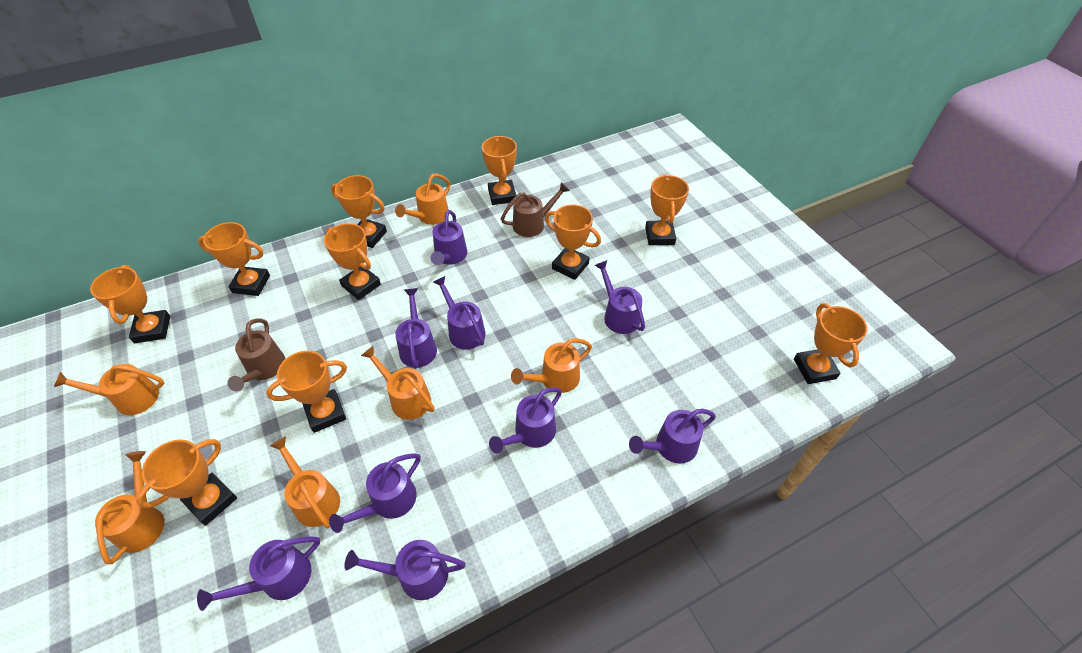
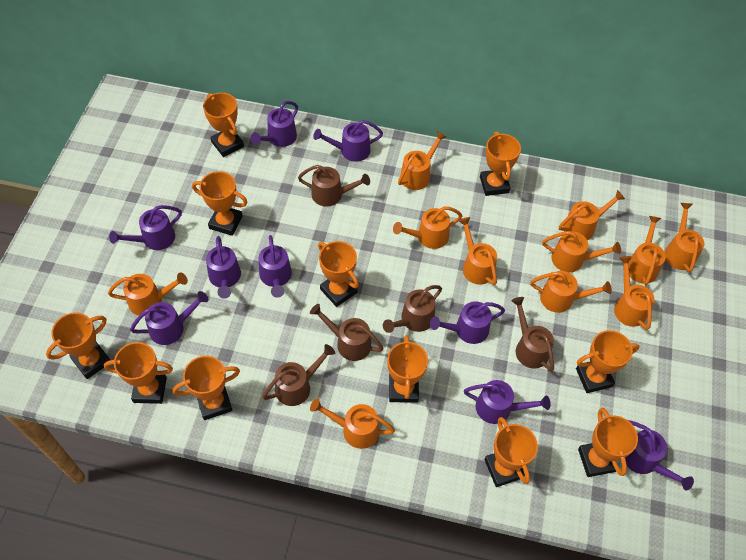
brown watering can: [227,319,285,391] [501,182,570,237] = 2 -> [262,344,335,406] [298,165,370,207] [310,304,384,361] [383,285,442,333] [511,297,554,371] = 5
orange trophy: [90,265,170,343] [136,439,237,526] [198,222,270,296] [266,351,347,433] [324,223,381,300] [331,175,387,248] [482,136,517,205] [545,205,601,280] [645,174,689,245] [794,303,868,384] = 10 -> [46,312,110,379] [104,342,173,404] [173,356,240,420] [192,171,248,236] [203,93,244,157] [318,241,359,307] [387,335,428,403] [480,132,521,196] [484,417,538,487] [576,330,639,393] [578,408,638,477] = 11
orange watering can: [54,364,164,415] [95,451,164,564] [270,436,340,529] [361,346,435,420] [395,174,450,225] [511,338,592,393] = 6 -> [108,273,188,316] [310,398,395,449] [393,206,463,249] [398,131,446,190] [458,217,497,285] [530,271,612,313] [542,231,621,272] [559,190,625,240] [614,256,655,330] [628,216,666,285] [664,203,704,272] = 11

